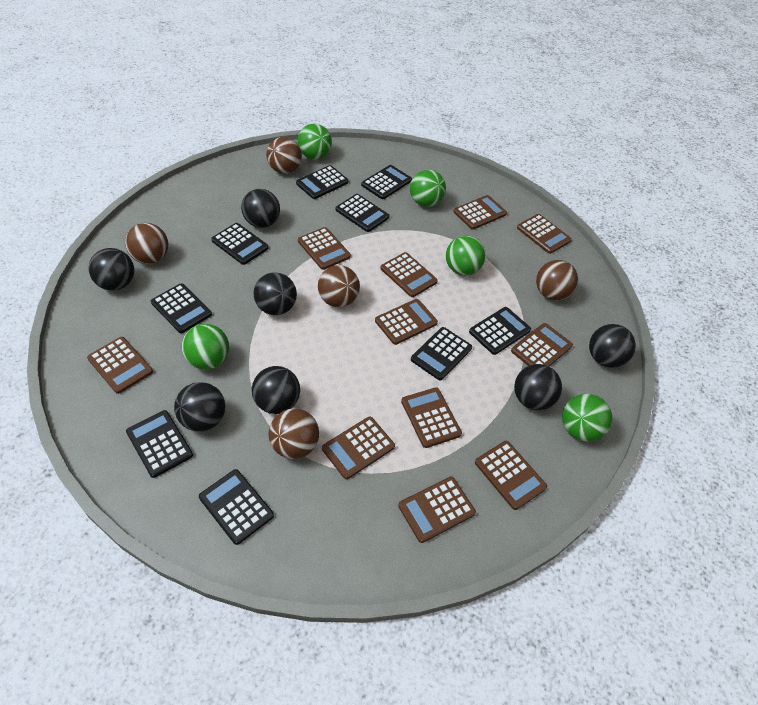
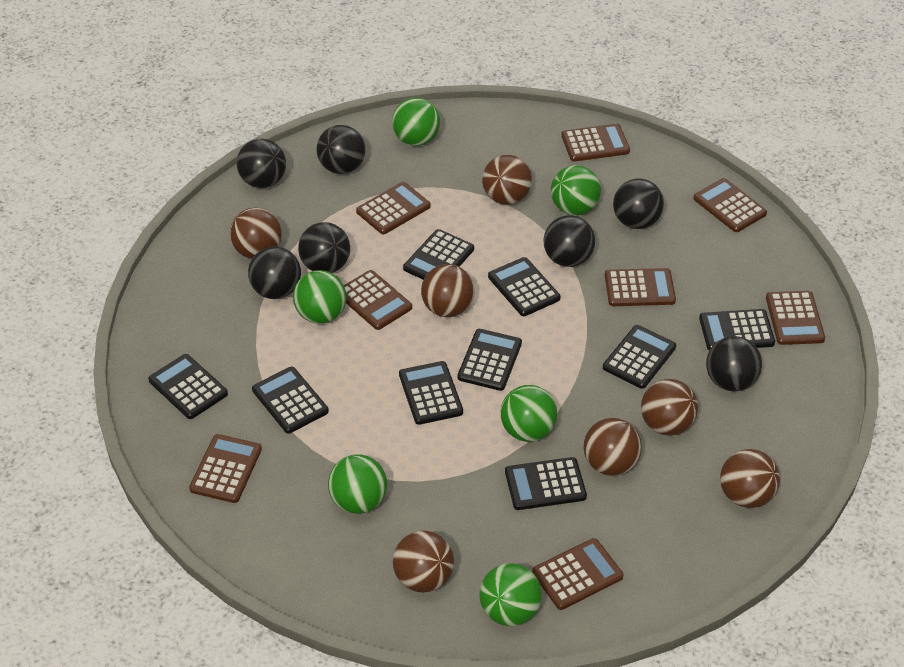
brown ball: [125,223,168,264] [266,137,302,174] [269,408,319,459] [318,265,360,307] [536,260,578,301] = 5 -> [230,208,282,259] [393,530,454,593] [421,264,474,317] [482,155,532,205] [584,418,642,476] [641,379,698,436] [720,449,780,508] = 7
brown calculator: [87,337,153,394] [298,227,351,270] [322,417,395,479] [375,299,438,345] [380,252,438,297] [398,476,476,543] [401,387,462,448] [453,195,507,230] [475,441,547,510] [511,323,573,367] [517,214,572,254] = 11 -> [189,434,262,503] [344,270,412,330] [356,182,431,234] [532,538,623,610] [561,124,630,162] [605,268,676,306] [693,178,767,232] [766,291,825,345] = 8
green ball: [181,324,229,370] [297,124,332,160] [410,170,446,207] [446,235,486,276] [562,394,612,442] = 5 -> [293,270,347,324] [328,454,387,514] [392,97,440,146] [479,563,542,626] [500,385,557,442] [551,165,601,215] = 6

